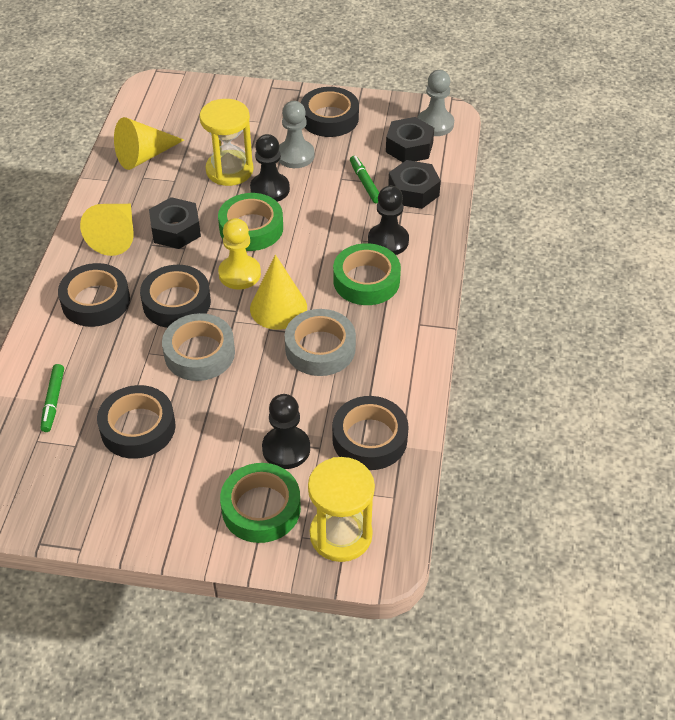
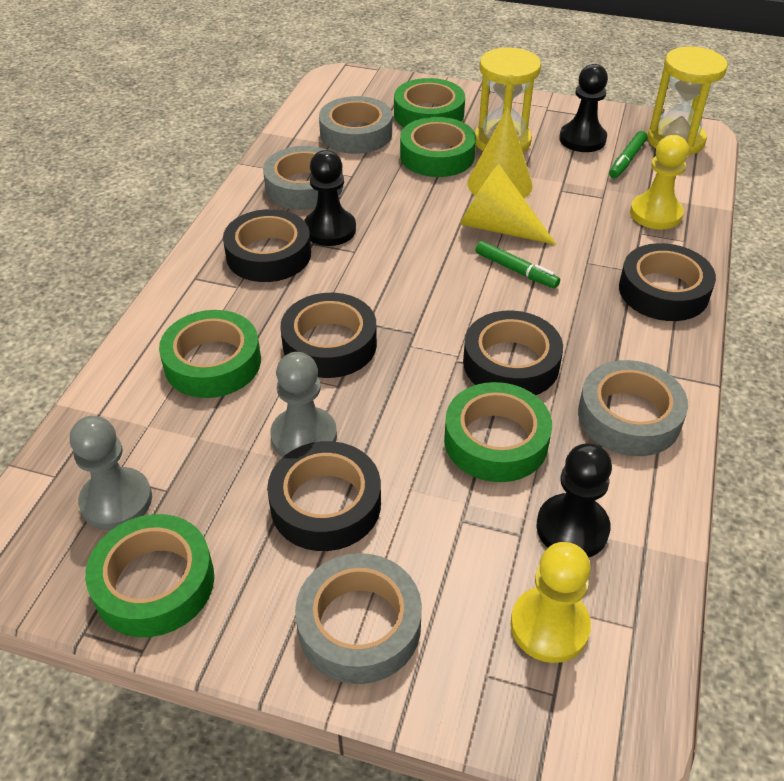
black nut: [149,197,201,249] [386,117,434,162] [388,160,441,209] = 3 -> none = 0
green tape: [218,193,283,251] [220,463,301,543] [333,243,401,305] = 3 -> [85,514,214,637] [159,310,261,398] [394,78,465,127] [400,117,476,177] [444,382,552,482] = 5
grey tape: [162,313,235,381] [285,309,356,376] = 2 -> [263,146,343,210] [295,553,422,684] [319,96,392,154] [578,360,688,456] = 4
yellow cone: [80,204,134,256] [114,117,184,170] [250,255,307,330] = 3 -> [460,164,557,245] [467,106,533,198] = 2
yellow pawn: [218,218,261,290] = 1 -> [511,542,591,663] [630,135,689,230] = 2

